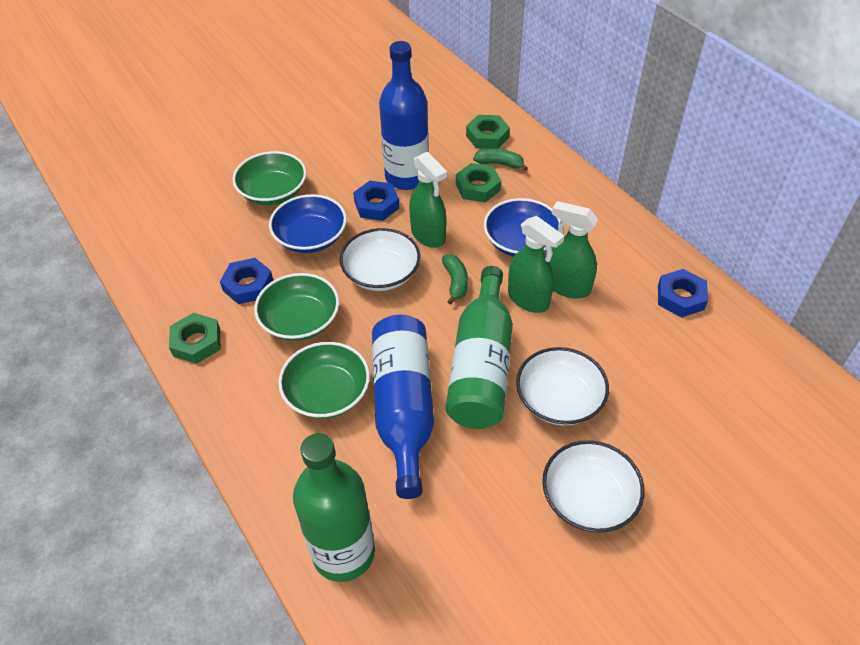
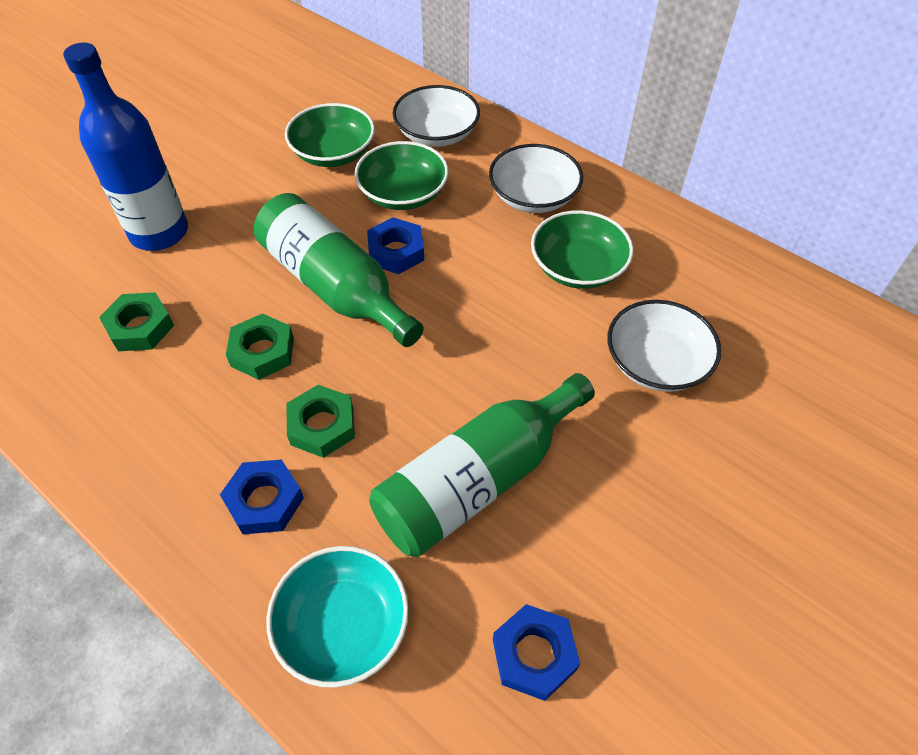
blue bottle: [372,315,434,499] [379,41,429,190] = 2 -> [63,43,188,251] = 1
blue bowl: [269,194,347,253] [484,198,561,257] = 2 -> none = 0
green banana: [442,254,468,305] [473,149,528,171] = 2 -> none = 0
green spray bottle: [409,151,447,248] [508,216,564,313] [549,201,598,298] = 3 -> none = 0
turquoise bowl: none = 0 -> [266,546,409,688] = 1

